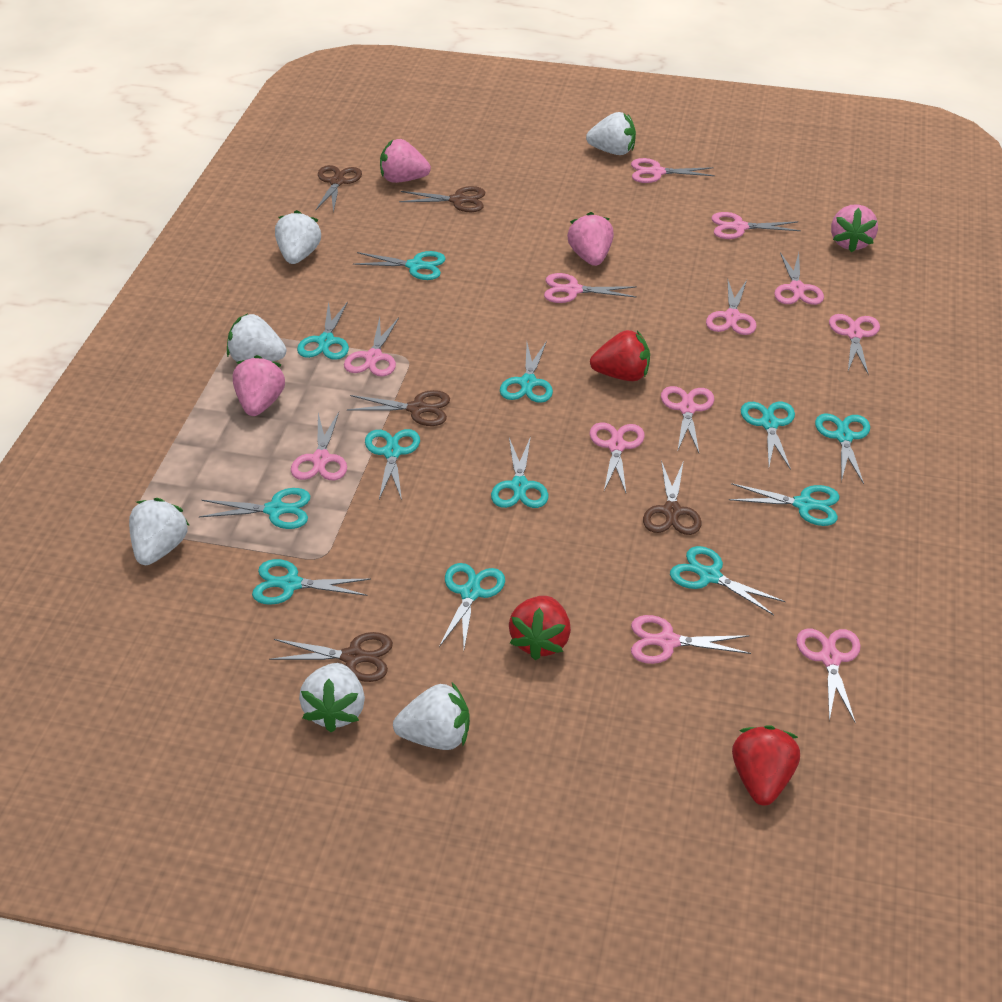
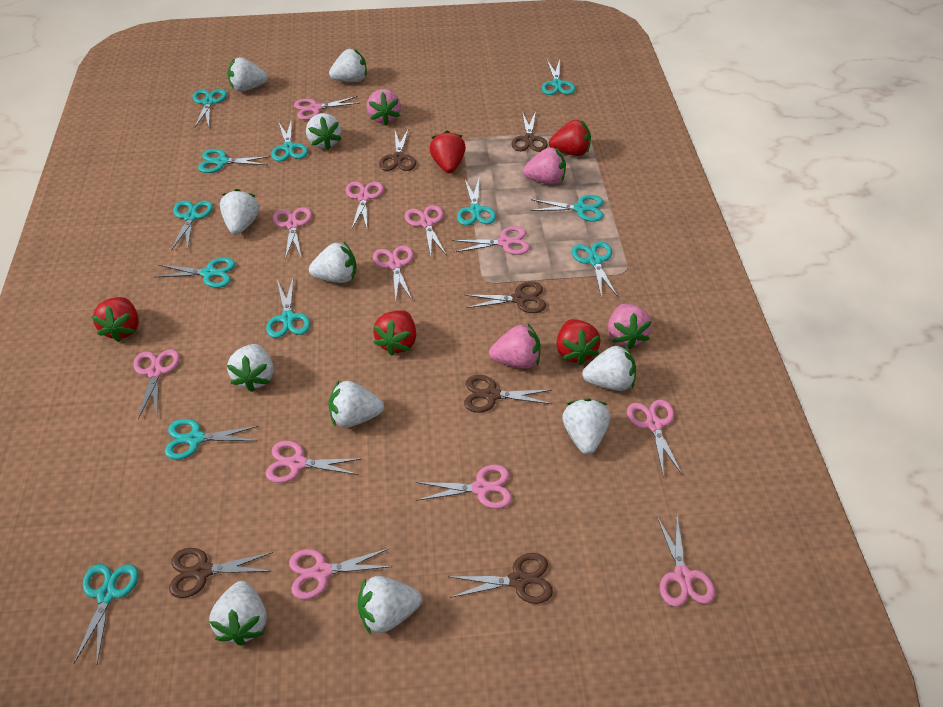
brown scissors: [269,632,393,682] [316,165,362,213] [347,390,450,426] [399,186,485,212] [643,460,702,535] = 5 -> [169,548,273,598] [379,128,416,171] [450,553,553,604] [464,375,552,413] [465,281,546,313] [512,111,548,152] = 6
red strawberry: [509,596,571,660] [590,330,650,381] [732,725,800,806] = 3 -> [92,297,139,342] [373,310,416,356] [430,131,466,173] [549,120,591,156] [557,319,600,366] = 5
white strawberry: [129,498,190,565] [227,313,286,362] [275,210,321,264] [299,663,365,733] [393,682,470,750] [586,112,636,155] = 6 -> [209,581,267,646] [220,189,260,235] [227,344,273,392] [228,57,268,92] [306,113,342,150] [309,242,356,283] [328,380,384,428] [329,49,367,82] [358,576,422,635] [562,398,610,454] [582,345,636,391] = 11

